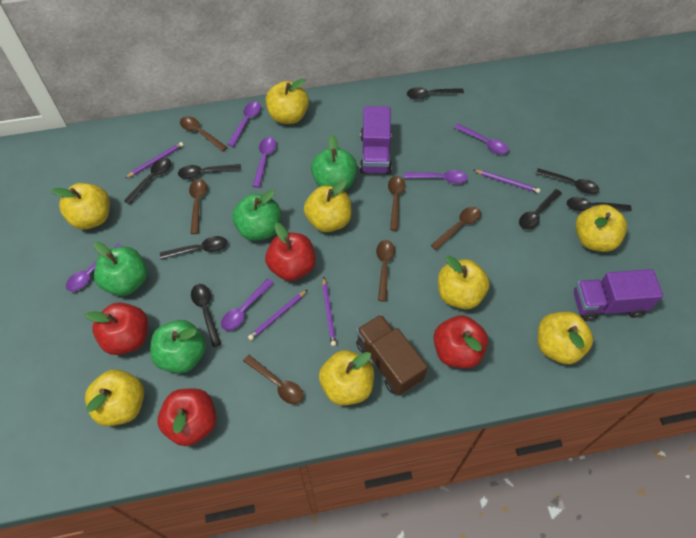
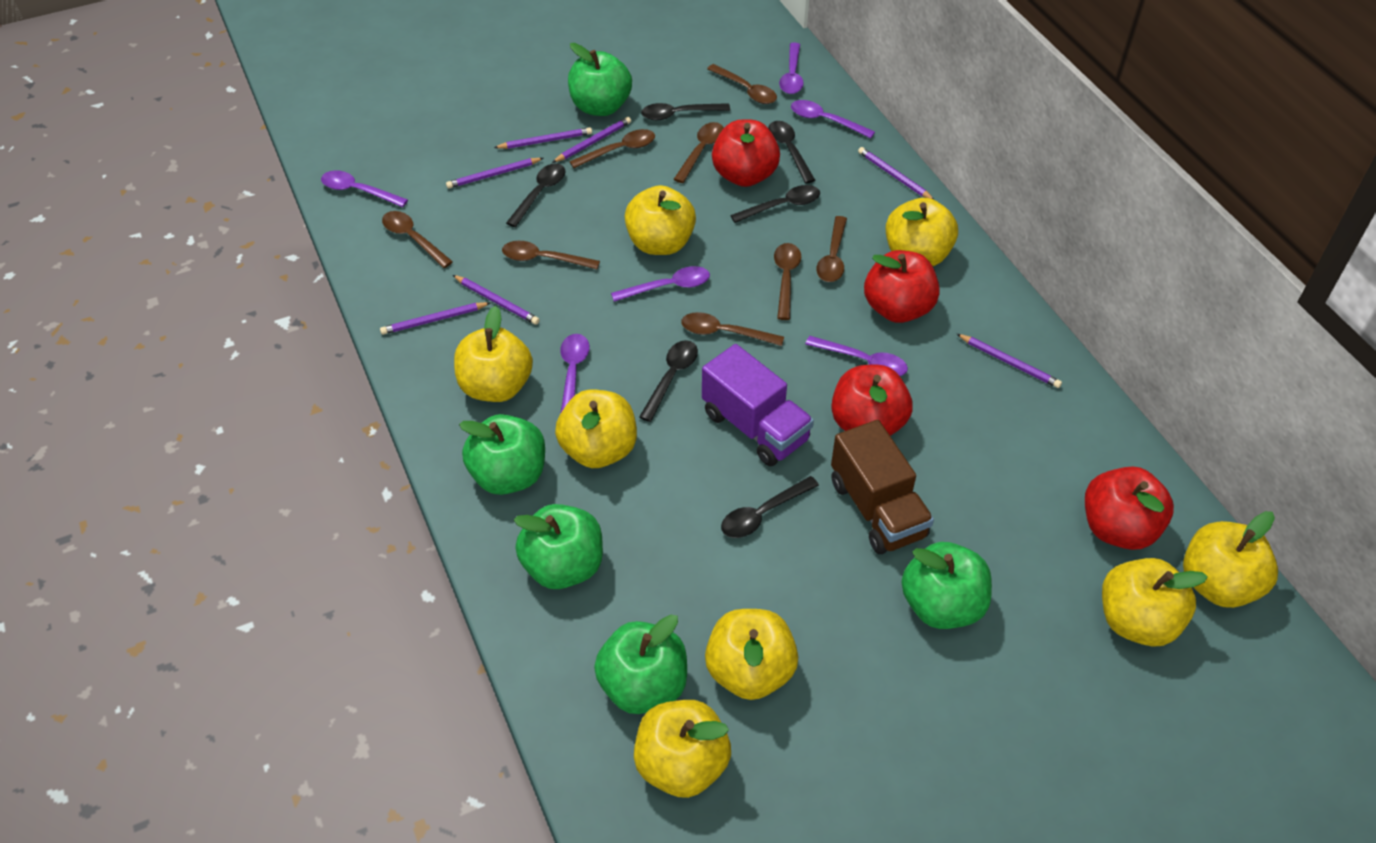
black spoon: [124,158,171,205] [160,236,227,259] [178,164,241,179] [191,284,221,347] [407,87,464,100] [519,189,562,230] [536,168,599,194] [567,197,632,211] = 8 -> [506,163,565,227] [639,340,698,422] [641,103,730,120] [721,476,819,538] [730,185,820,223] [768,121,815,184] = 6
brown spoon: [180,116,227,152] [189,179,207,234] [243,355,303,404] [376,240,395,302] [388,176,406,231] [431,207,481,251] = 6 -> [382,211,453,268] [502,241,600,269] [569,129,655,168] [673,122,724,183] [681,312,784,346] [707,64,777,104] [774,243,801,320] [816,216,847,282] = 8
green apple: [94,242,147,296] [150,320,206,373] [232,190,281,241] [311,135,357,191] = 4 -> [459,414,545,495] [514,504,603,589] [568,43,632,116] [594,614,687,714] [901,542,992,629] = 5
purple pencil: [125,142,184,178] [248,290,307,340] [322,277,336,346] [474,170,540,193] = 4 -> [380,302,491,335] [446,158,543,189] [453,275,540,325] [494,127,592,149] [552,117,631,163] [858,147,934,200] [957,334,1062,388] = 7
purple truck: [360,106,392,174] [574,269,663,321] = 2 -> [702,344,814,466] = 1

